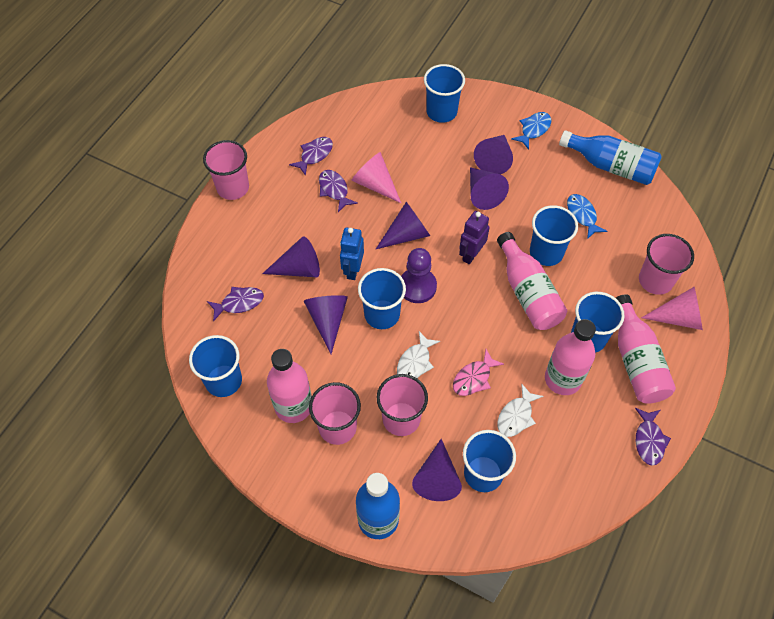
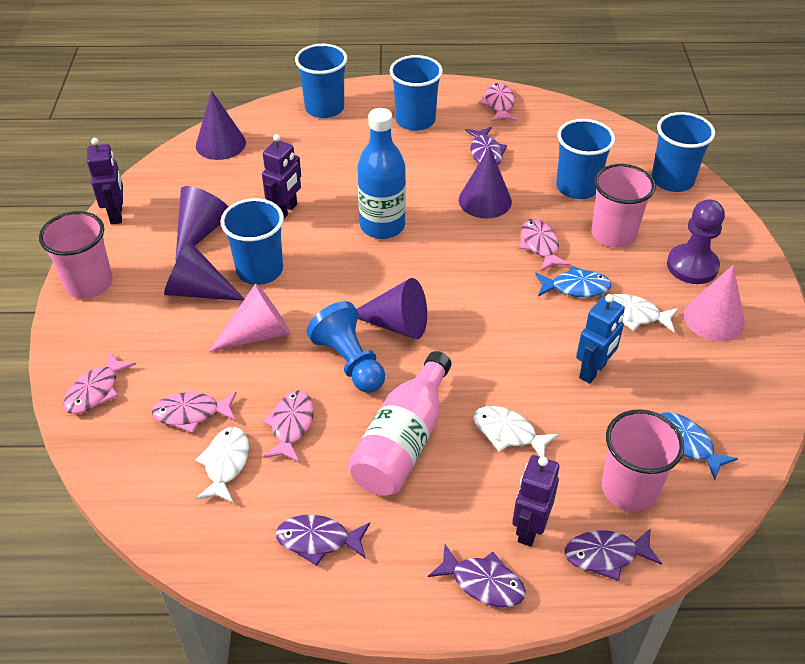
blue bottle: [356,473,400,539] [559,130,662,185] = 2 -> [357,108,406,239] = 1
blue cup: [189,335,242,397] [358,268,406,329] [424,64,465,123] [463,430,516,492] [530,205,578,266] [571,292,625,353] = 6 -> [220,198,284,285] [295,44,347,118] [390,55,443,131] [556,119,615,199] [652,112,715,192] = 5
blue pawn: none = 0 -> [306,301,385,393] = 1
pink bottle: [267,349,312,423] [497,232,567,330] [545,319,596,395] [616,294,676,404] = 4 -> [348,351,452,496] = 1
pink cup: [203,140,249,200] [309,382,361,445] [376,374,428,436] [639,234,694,295] = 4 -> [39,211,113,299] [591,164,656,248] [602,409,684,511] = 3
pink fish: [453,349,504,396] = 1 -> [63,351,136,414] [152,392,237,433] [262,391,314,463] [479,83,517,121] [519,219,570,271] = 5
purple cone: [262,236,320,277] [304,295,348,354] [376,202,430,249] [412,439,462,501] [470,167,509,210] [474,135,513,174] = 6 -> [164,242,244,301] [175,186,228,261] [196,91,246,160] [357,278,427,339] [459,147,512,219] = 5
purple robot: [459,211,490,264] = 1 -> [87,138,123,224] [262,134,301,219] [512,455,559,547] = 3
white fish: [397,331,440,378] [497,383,543,437] = 2 -> [196,427,249,503] [473,406,559,457] [613,294,679,332] = 3

